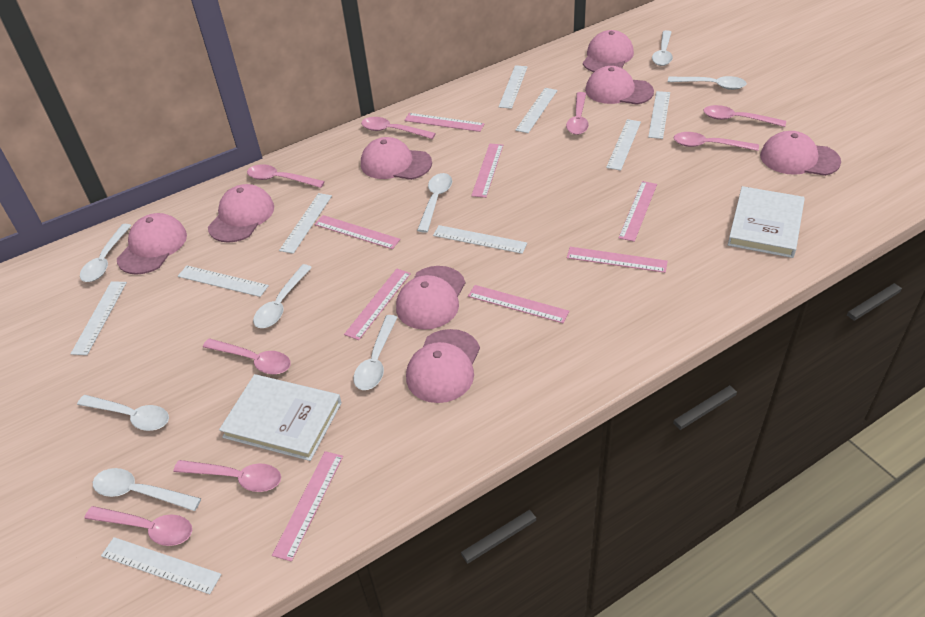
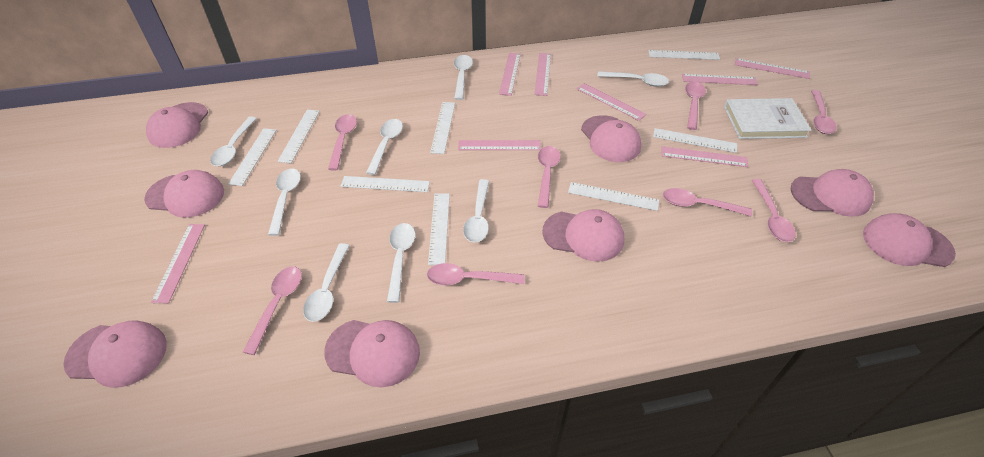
white book: [219,374,342,461] [728,186,805,258] = 2 -> [724,98,812,139] = 1
white ruler: [71,281,127,355] [101,537,222,594] [178,266,269,297] [279,193,332,254] [433,225,527,254] [499,65,528,109] [515,88,557,133] [606,119,641,170] [648,91,670,139] = 9 -> [228,128,276,186] [278,109,320,163] [341,176,430,192] [428,193,450,265] [430,102,455,154] [568,182,659,211] [648,50,720,60] [653,128,737,153] = 8

